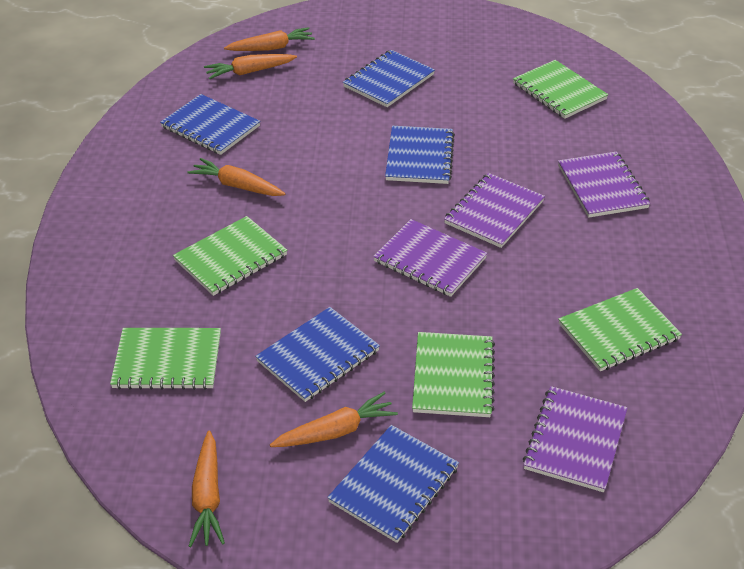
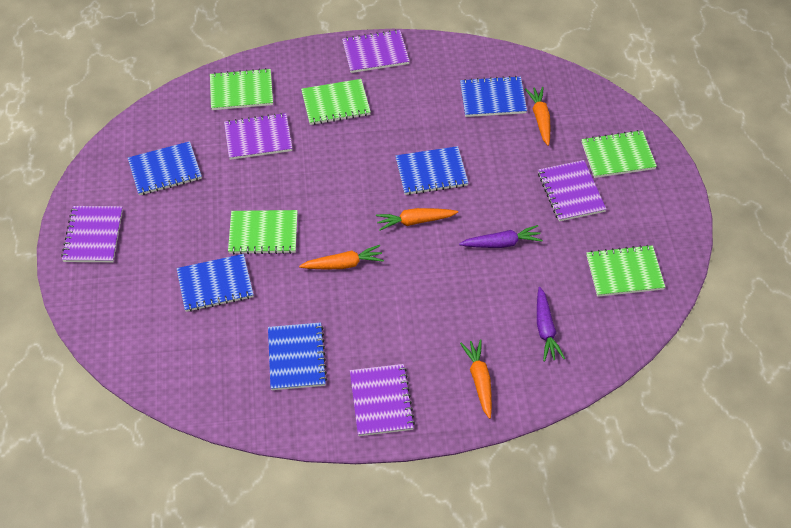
orange carrot: [187,158,285,196] [189,430,225,547] [204,54,297,80] [224,27,315,51] [270,392,398,447] = 5 -> [299,245,384,269] [376,208,458,231] [460,339,492,419] [525,87,550,146] = 4
purple carrot: none = 0 -> [459,225,543,248] [537,287,565,362] = 2
purple notebook: [373,219,487,297] [444,173,545,248] [523,386,628,492] [558,151,650,218] = 4 -> [61,206,123,262] [224,113,293,160] [342,29,410,73] [350,364,415,436] [538,160,606,221] = 5

